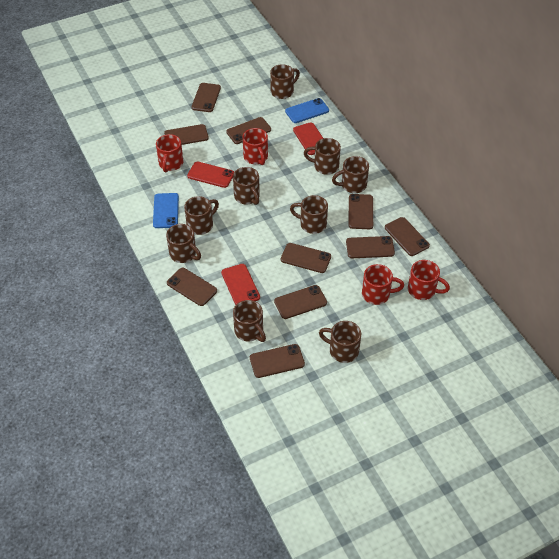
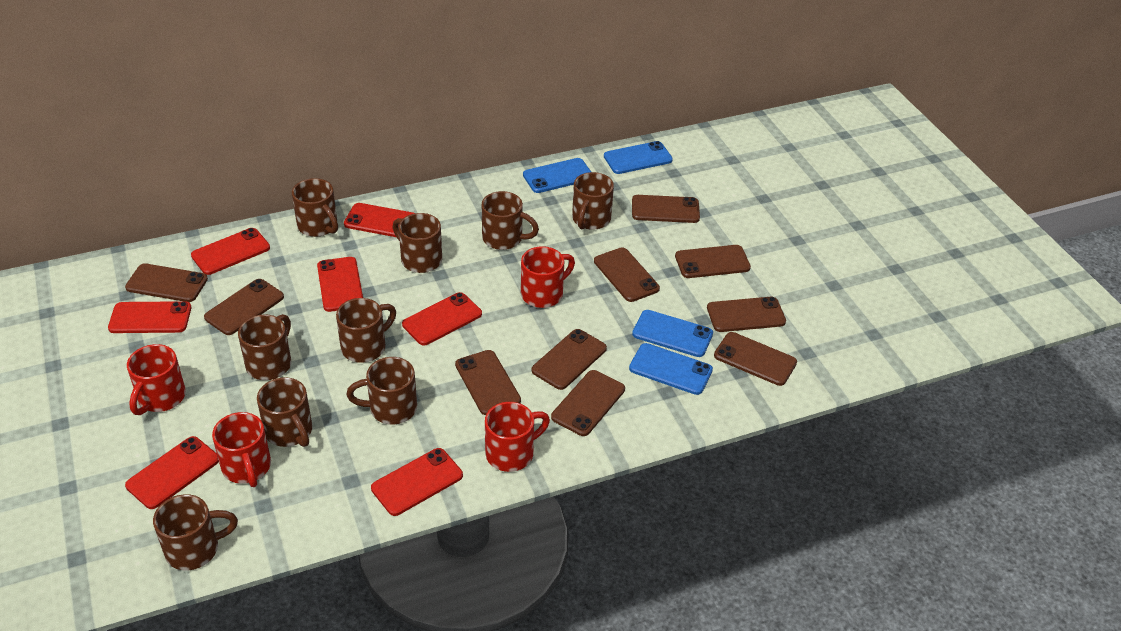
blue phone: [153,193,179,228] [285,98,329,123] = 2 -> [523,158,591,193] [604,141,673,174] [629,343,713,395] [632,310,713,357] = 4
red phone: [187,161,234,188] [221,264,260,305] [293,122,323,155] = 3 -> [108,301,191,333] [125,436,219,509] [191,228,270,275] [317,257,363,312] [344,203,415,237] [371,448,463,516] [402,292,482,346] = 7

